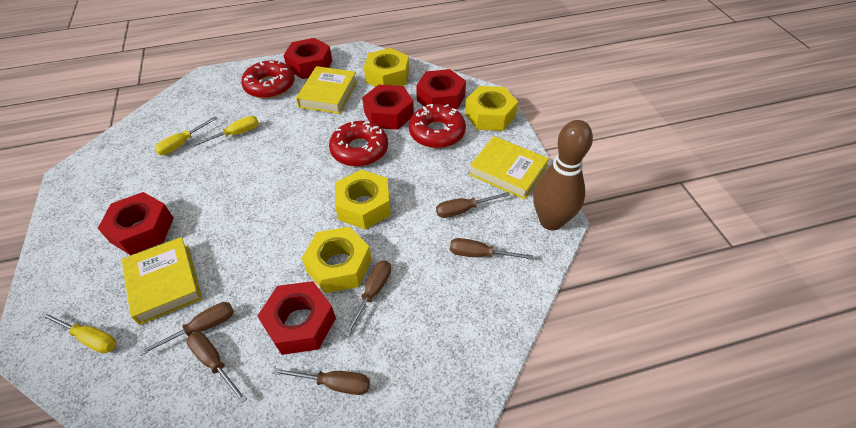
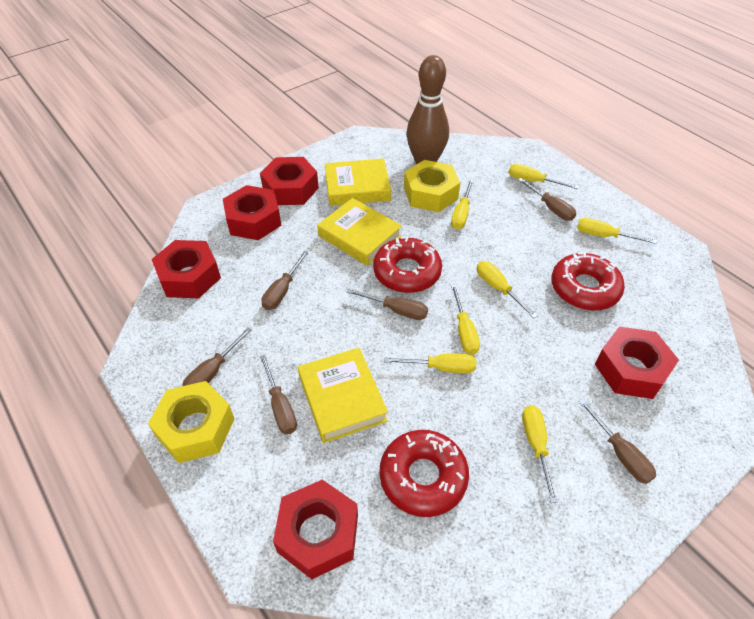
yellow nut: [302,227,372,293] [335,170,391,229] [364,48,409,87] [465,86,518,131] = 4 -> [148,381,234,463] [404,160,460,212] = 2
yellow screwdriver: [41,312,116,353] [154,117,217,155] [192,116,259,147] = 3 -> [384,353,476,373] [451,179,474,230] [451,284,480,355] [477,261,538,318] [508,164,579,189] [522,405,558,503] [577,218,657,244] = 7

